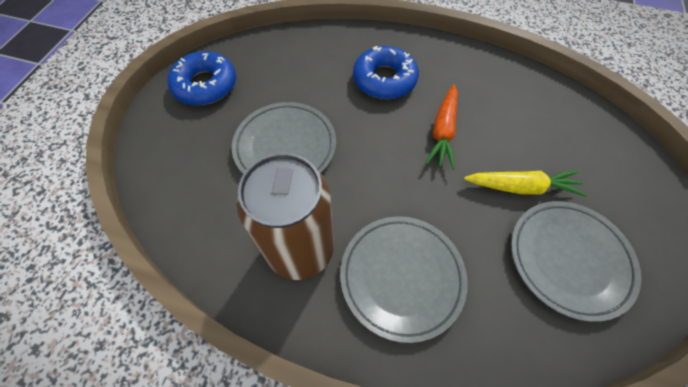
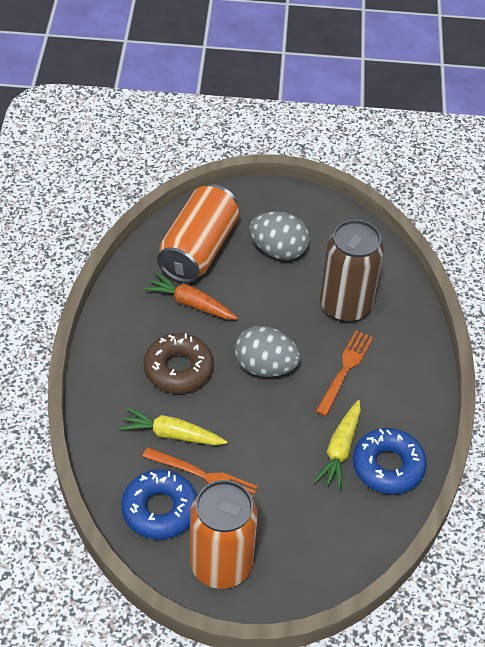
brown donut: none = 0 -> [144,333,214,393] = 1
grey egg: none = 0 -> [234,326,300,377] [249,212,310,260] = 2
grey plate: [232,102,336,174] [340,216,468,343] [511,201,642,322] = 3 -> none = 0
orange can: none = 0 -> [157,184,239,283] [190,480,258,589] = 2
orange fork: none = 0 -> [142,447,258,498] [315,331,373,416] = 2
yellow carrot: [464,170,587,197] = 1 -> [119,407,227,445] [314,400,361,491] = 2

